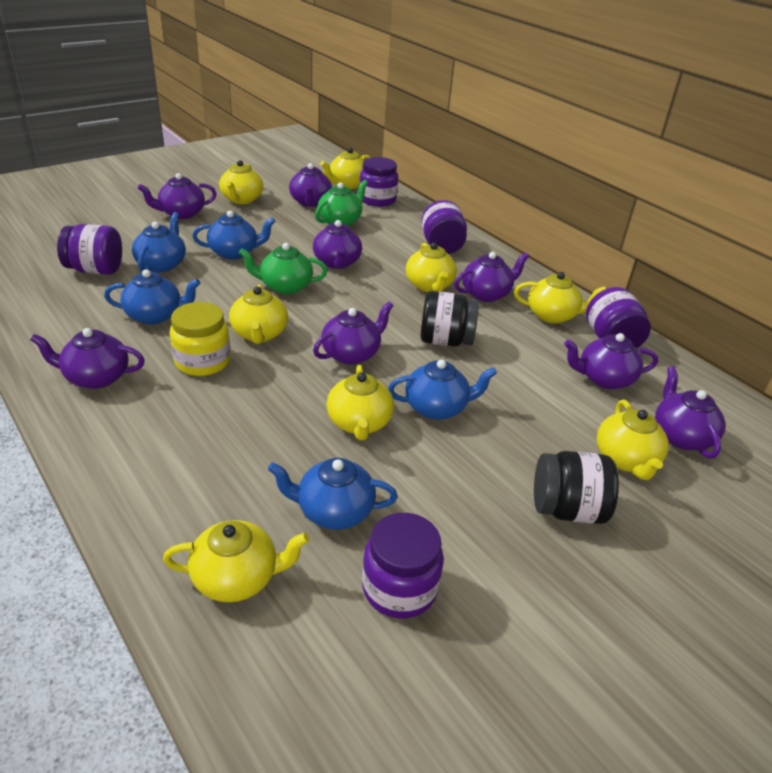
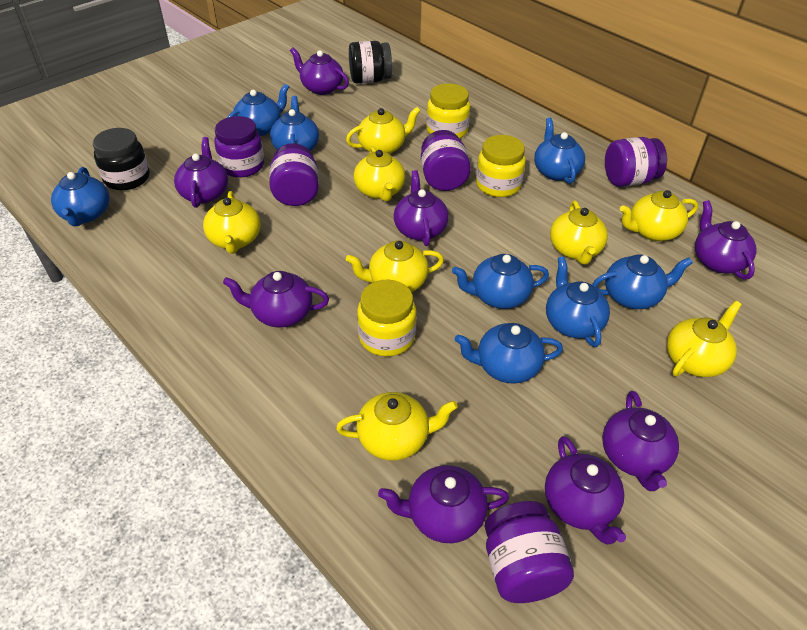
blue teapot: [104,269,200,325] [132,212,186,272] [192,211,276,260] [268,458,398,530] [388,359,497,420] = 5 -> [51,167,110,226] [227,84,289,136] [270,96,319,151] [452,254,549,309] [455,323,563,384] [534,118,585,184] [546,257,610,347] [592,255,693,309] = 8
green teapot: [239,243,328,294] [315,180,368,226] = 2 -> none = 0
yellow jar: [170,302,231,376] = 1 -> [357,280,417,357] [426,83,470,139] [476,135,526,197] = 3

